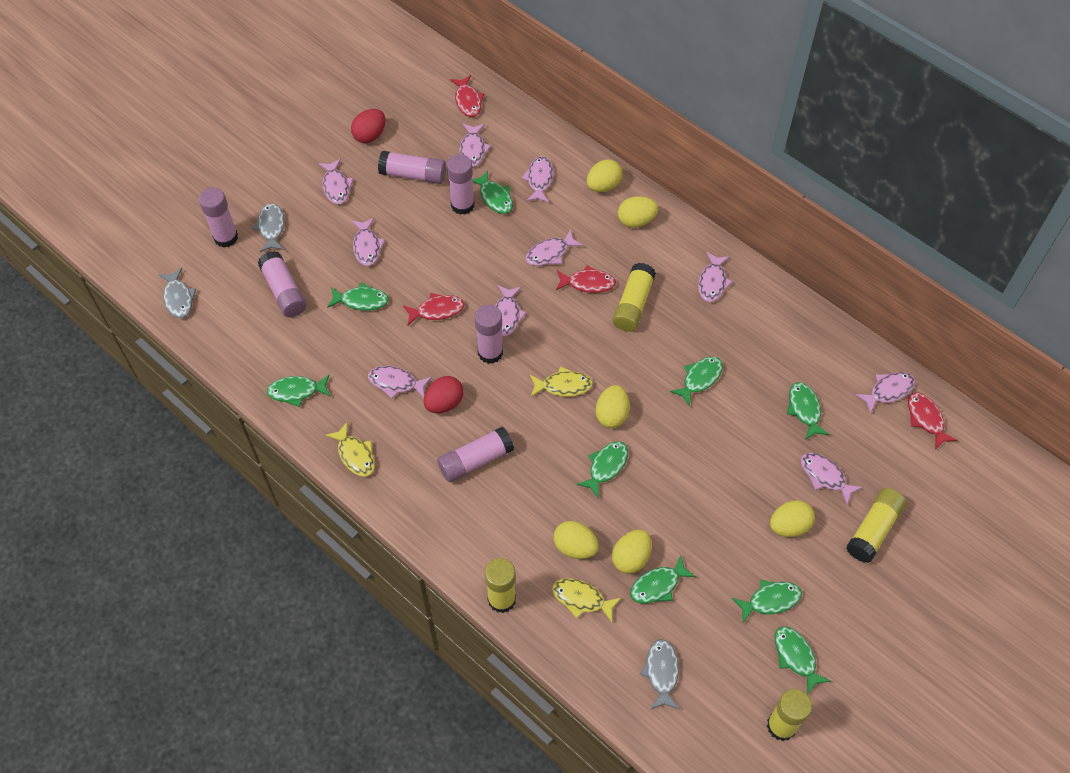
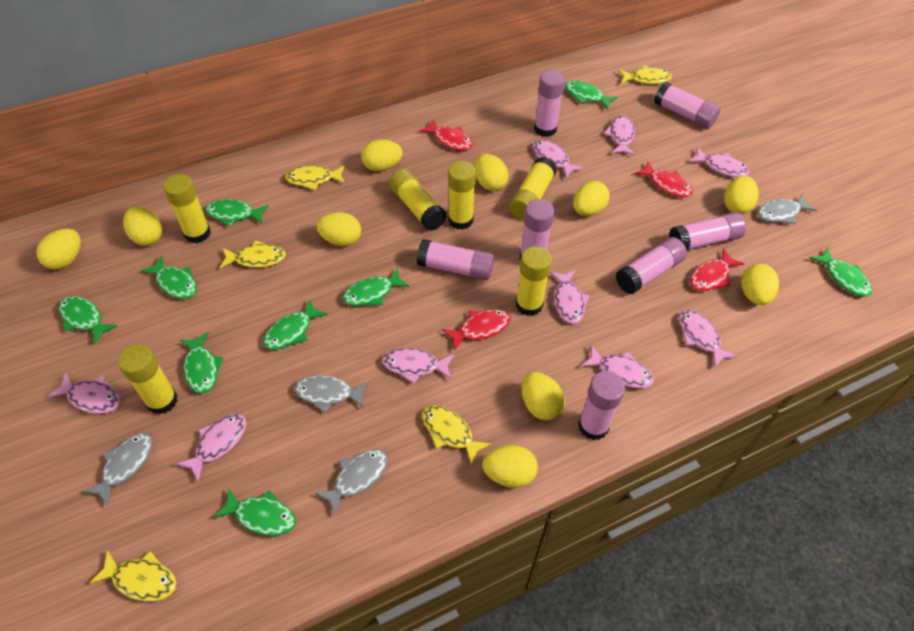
grey fish: [158,268,196,318] [252,203,285,252] [640,639,679,710] = 3 -> [82,433,153,506] [294,375,369,413] [315,449,387,515] [757,194,817,224] = 4
pink fish: [318,159,353,204] [351,217,385,266] [368,366,432,398] [459,124,491,167] [495,285,526,337] [521,156,553,203] [526,229,583,266] [698,252,732,302] [801,453,863,504] [855,372,915,414] = 10 -> [47,373,121,414] [176,414,246,481] [382,348,454,383] [533,139,583,179] [550,270,590,324] [581,345,654,388] [604,115,635,156] [679,310,737,367] [689,147,749,177] = 9
pink glue stick: [199,187,238,248] [258,251,307,317] [378,151,446,184] [437,426,514,482] [447,154,474,215] [475,305,503,364] = 6 -> [417,239,494,280] [520,199,554,260] [534,70,565,137] [578,371,625,440] [616,237,687,294] [654,82,721,129] [669,212,746,250] = 7
red egg: [351,109,385,143] [424,376,464,413] = 2 -> none = 0
yellow egg: [553,521,599,559] [587,159,622,192] [596,385,630,428] [612,530,652,574] [618,196,658,228] [770,500,815,537] = 6 -> [36,228,81,270] [123,207,162,246] [316,212,361,246] [361,140,402,171] [474,154,509,191] [482,445,538,488] [522,372,565,420] [573,181,610,216] [724,176,759,214] [741,264,779,305] = 10
yellow fish: [325,422,375,477] [530,366,593,397] [552,578,621,622] = 3 -> [90,550,176,601] [220,240,286,268] [285,165,345,190] [423,405,491,466] [618,65,672,84] = 5
yellow glue stick: [485,558,516,613] [613,263,656,332] [767,689,812,741] [846,488,906,563] = 4 -> [118,344,177,414] [163,174,211,243] [389,169,447,231] [448,161,476,230] [509,157,557,219] [516,246,552,316] = 6

